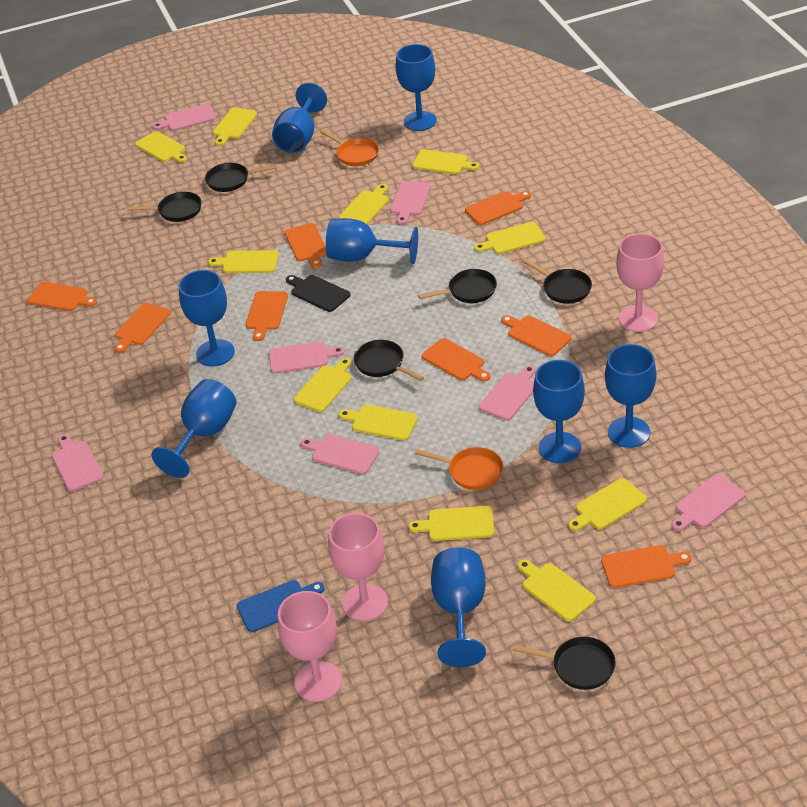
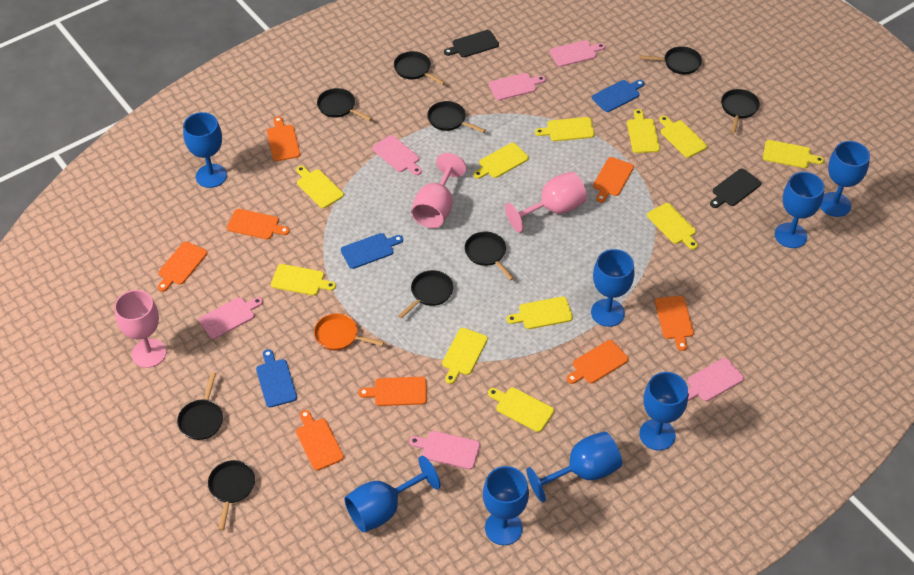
black cutting board: [286,275,350,312] = 1 -> [444,30,499,58] [710,168,761,208] = 2
black pan: [127,192,202,222] [205,163,277,192] [354,340,424,381] [418,269,497,303] [512,637,616,690] [522,258,592,304] = 6 -> [177,372,223,440] [208,460,255,530] [317,88,372,121] [394,51,445,85] [398,270,454,319] [427,101,486,133] [465,231,514,281] [640,46,702,74] [721,89,760,133] = 9
blue cutting board: [237,580,325,632] = 1 -> [256,349,297,408] [341,233,403,269] [592,80,645,112] = 3
orange pan: [320,129,379,166] [415,447,503,490] = 2 -> [314,313,384,351] = 1
pink cutting board: [52,434,103,491] [153,104,216,131] [269,341,345,374] [301,434,380,475] [390,181,431,225] [479,365,536,421] [671,475,745,531] = 7 -> [199,297,263,339] [372,135,422,175] [409,431,480,469] [489,73,546,100] [550,40,605,67] [687,358,744,401] = 6

